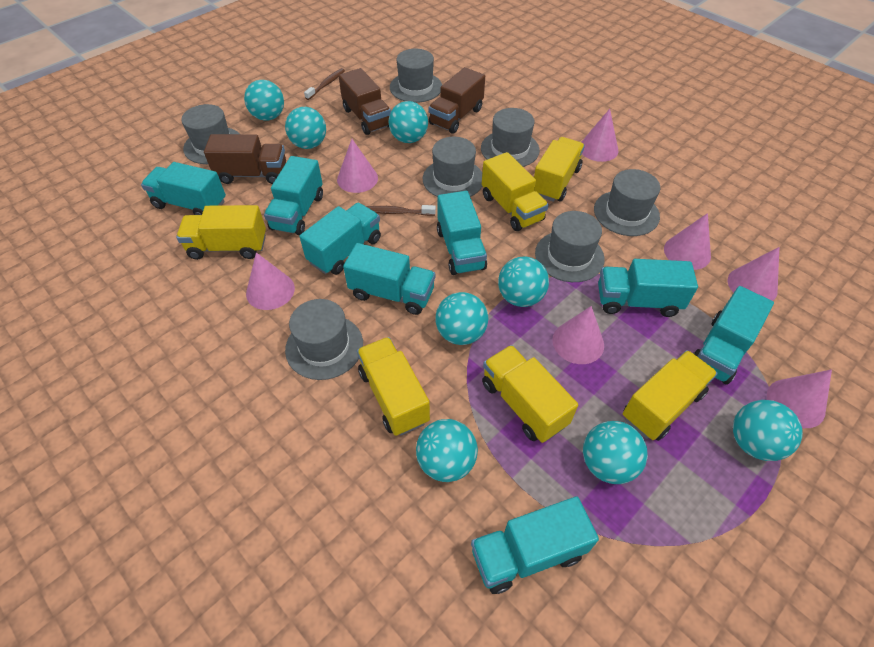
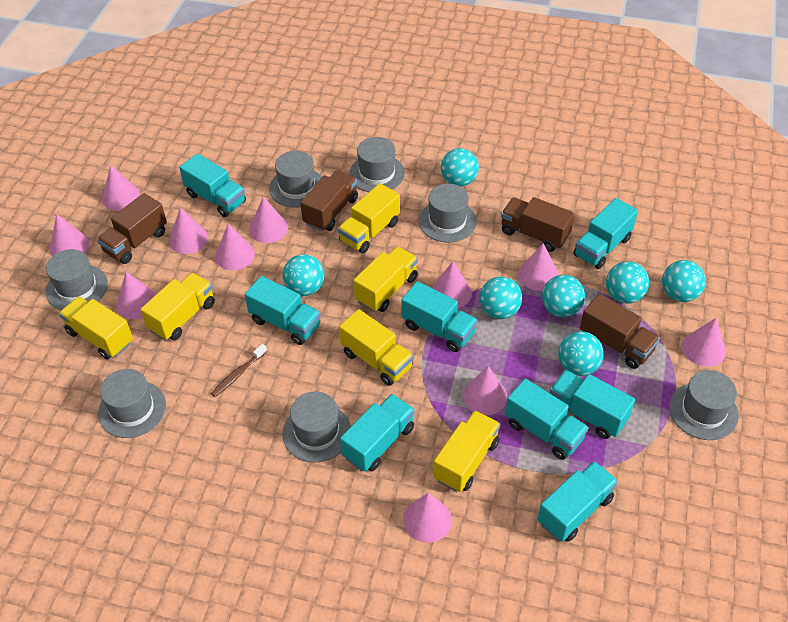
brown toothbrush: [304,68,345,100] [366,205,436,216] = 2 -> [211,344,267,397] = 1
brown truck: [204,134,286,184] [339,68,391,135] [429,67,485,134] = 3 -> [97,193,167,264] [300,170,358,232] [501,197,574,252] [580,294,660,369] = 4
pink cone: [246,252,295,310] [337,139,378,193] [552,306,604,364] [582,109,619,162] [664,213,711,270] [727,247,779,301] [767,369,832,428] = 7 -> [50,214,89,256] [102,165,140,211] [116,272,156,319] [169,207,208,254] [215,223,255,270] [249,196,288,243] [403,493,452,543] [432,261,472,308] [463,366,508,415] [518,243,559,291] [682,318,726,367] = 11
turquoise ball: [244,80,284,121] [285,107,326,149] [388,101,428,143] [416,419,478,482] [436,292,488,345] [498,256,549,307] [583,421,648,484] [733,400,803,461] = 8 -> [283,254,324,296] [441,148,479,187] [479,276,522,319] [542,275,585,317] [558,331,604,376] [606,261,649,303] [662,260,706,302] = 7

